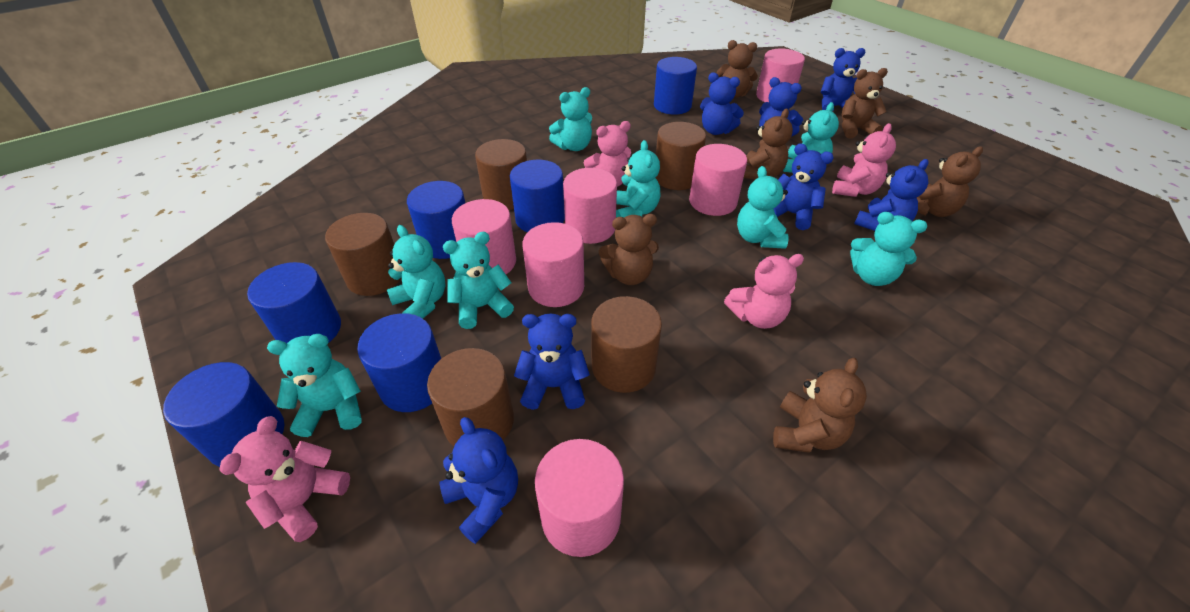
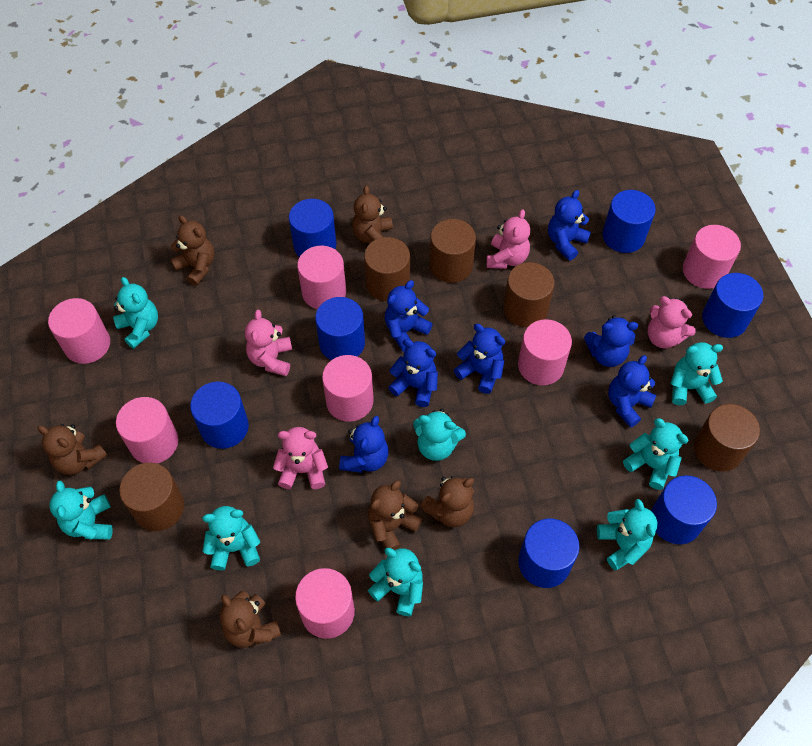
blue cylinder: [163,362,284,467] [247,262,341,343] [357,313,441,412] [407,181,465,259] [510,160,565,232] [654,57,697,115] = 6 -> [190,382,249,449] [289,199,336,257] [315,297,365,360] [518,519,579,588] [602,190,656,253] [651,476,717,544] [702,273,763,338] = 7
pink cylinder: [452,199,516,274] [522,222,584,307] [535,439,624,557] [563,168,617,244] [689,144,747,216] [756,49,805,102] = 6 -> [48,298,110,364] [116,397,178,464] [295,568,355,639] [297,246,346,309] [322,355,374,422] [518,319,572,385] [683,225,741,289] = 7

